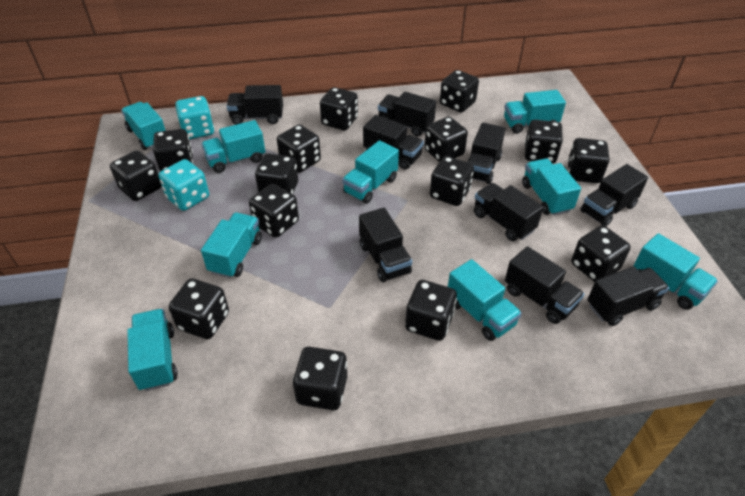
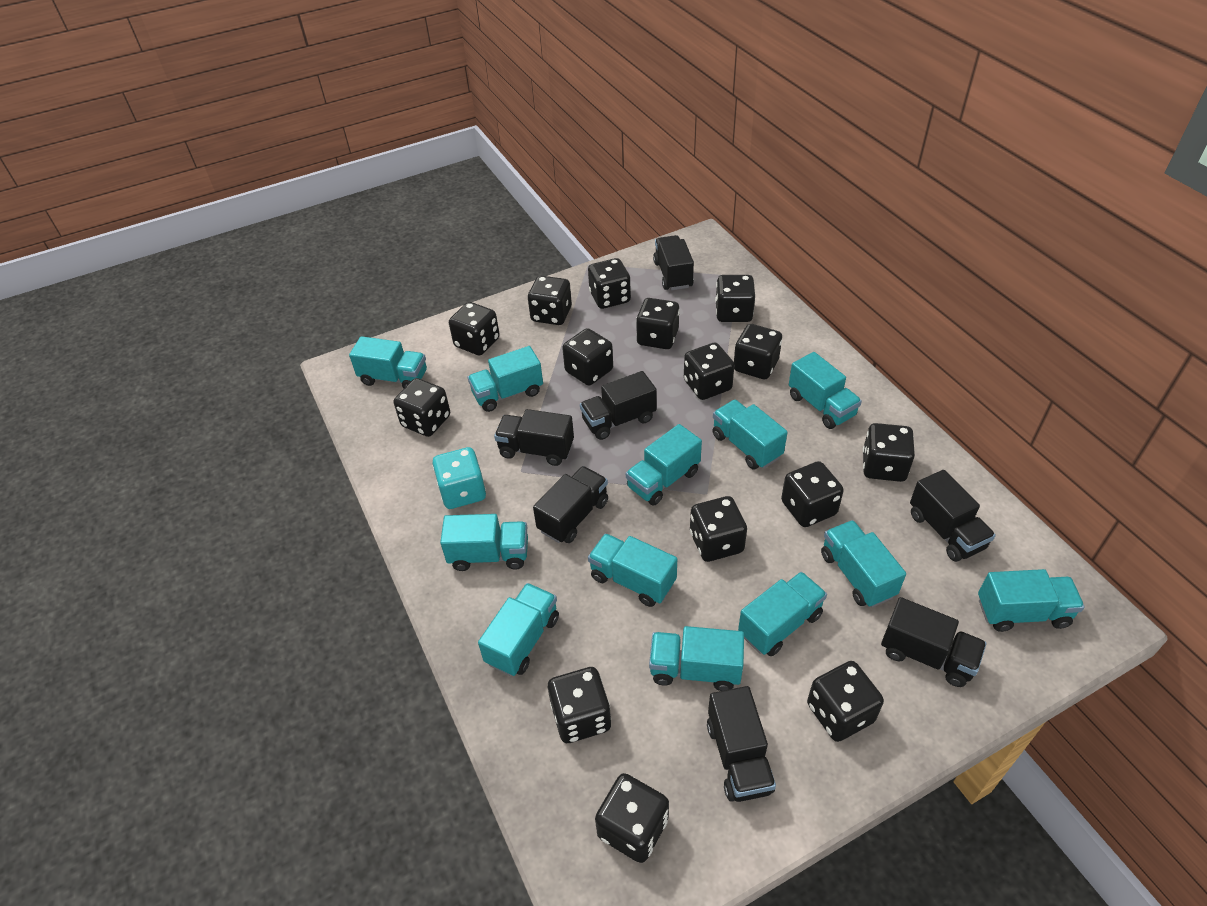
black truck: [227,85,283,125] [359,208,412,282] [363,115,424,170] [378,92,436,137] [467,123,505,184] [474,183,543,241] [505,246,584,324] [580,164,648,226] [587,266,669,326] = 9 -> [494,409,574,466] [533,466,608,543] [580,371,657,440] [653,235,694,290] [707,686,776,802] [881,597,987,687] [910,470,996,562] = 7
turquoise dice: [159,159,209,211] [175,96,214,139] = 2 -> [432,447,486,509] = 1
turquoise truck: [121,102,166,150] [127,309,178,391] [201,120,265,173] [201,213,262,278] [342,140,399,204] [448,259,522,341] [504,90,566,134] [522,158,581,216] [633,233,718,310] = 9 -> [349,336,427,388] [440,514,528,571] [468,346,543,412] [478,583,559,676] [588,534,677,607] [626,424,702,506] [649,626,744,691] [712,400,788,470] [738,572,827,656] [789,352,862,429] [821,520,906,607] [978,569,1085,632] = 12

